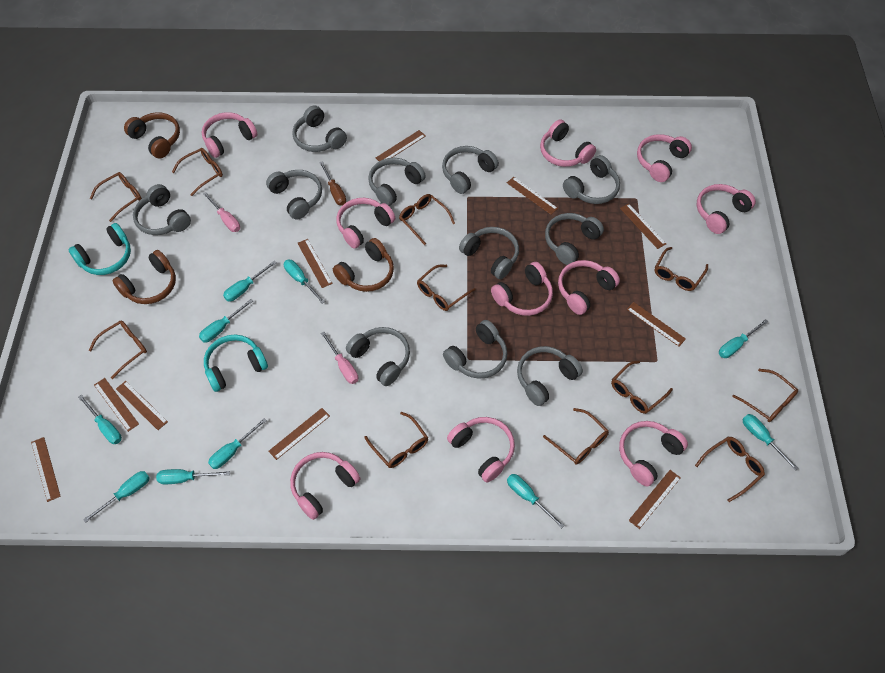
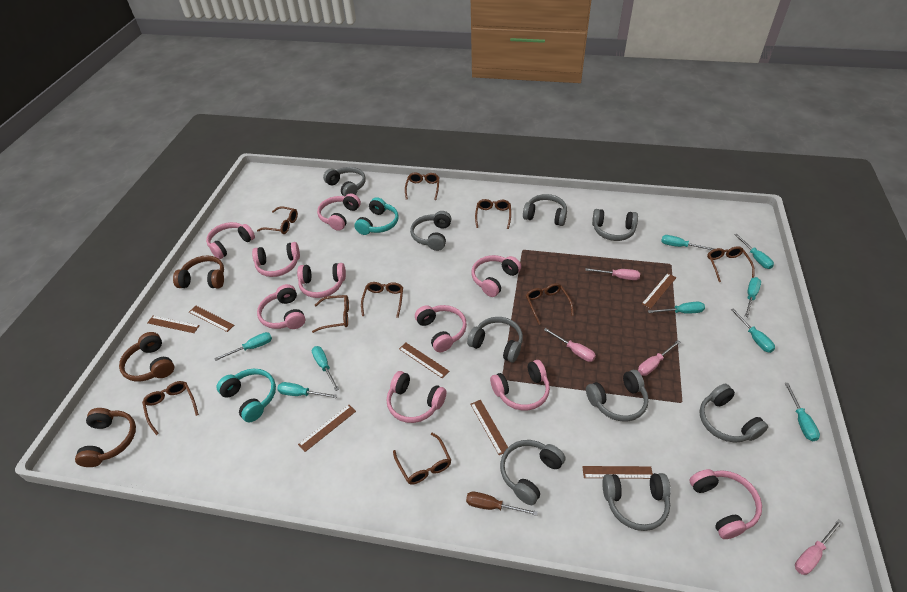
brown glasses: [89,321,147,379] [90,172,142,222] [172,148,223,196] [364,412,428,468] [399,194,455,245] [417,265,475,311] [543,408,609,465] [611,361,673,414] [655,247,708,291] [695,436,765,502] [732,369,798,422] = 11 -> [142,381,199,435] [257,206,298,234] [312,295,349,333] [361,282,403,318] [393,433,451,485] [405,173,439,200] [475,199,511,229] [526,283,574,325] [707,246,755,282] = 9
brown ruler: [31,437,61,502] [94,378,139,432] [116,381,168,430] [268,408,330,460] [297,239,333,288] [376,130,426,161] [507,177,558,215] [620,203,666,249] [627,302,686,346] [628,470,681,529] = 10 -> [147,316,200,333] [189,306,234,332] [298,405,356,452] [399,343,449,378] [470,400,508,455] [582,466,653,479] [642,273,677,309] = 7
grey headphones: [133,184,191,235] [266,170,322,220] [292,105,347,152] [346,327,410,386] [368,158,426,206] [442,146,499,194] [443,320,507,379] [459,227,519,279] [517,346,583,406] [545,213,604,265] [563,155,620,204] = 11 -> [323,167,366,196] [410,211,452,251] [467,317,523,363] [500,440,565,505] [523,194,567,226] [586,370,649,422] [592,209,638,241] [602,473,671,531] [699,384,768,443] = 9
pink screwdriver: [203,192,240,232] [321,332,358,384] = 2 -> [544,328,596,362] [585,268,640,280] [638,340,680,376] [795,519,843,575] = 4
turquoise screwdriver: [78,395,122,444] [83,471,150,523] [156,469,230,484] [199,299,253,342] [208,418,267,469] [223,261,277,301] [284,260,325,303] [507,474,565,528] [719,319,768,358] [742,414,799,471] = 10 -> [214,332,272,361] [277,382,337,398] [312,346,339,391] [648,302,705,314] [661,235,715,250] [731,308,775,353] [734,234,774,269] [745,277,761,317] [785,383,820,441] = 9

